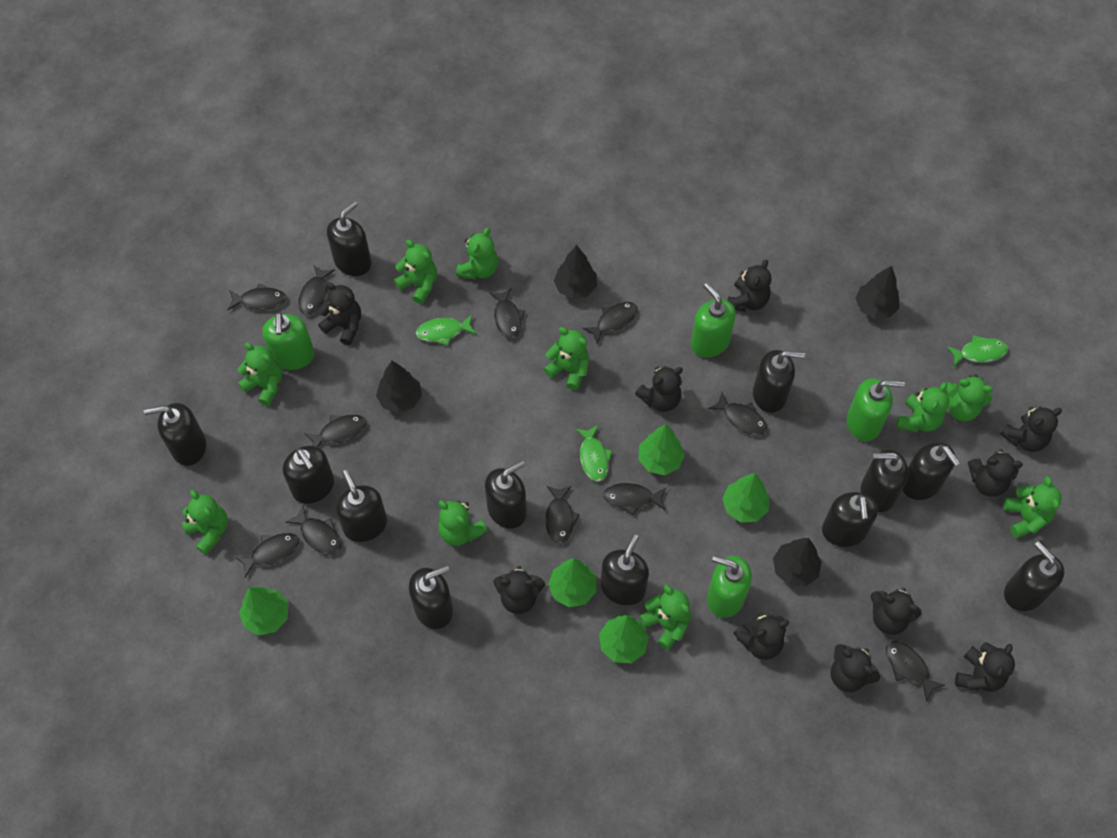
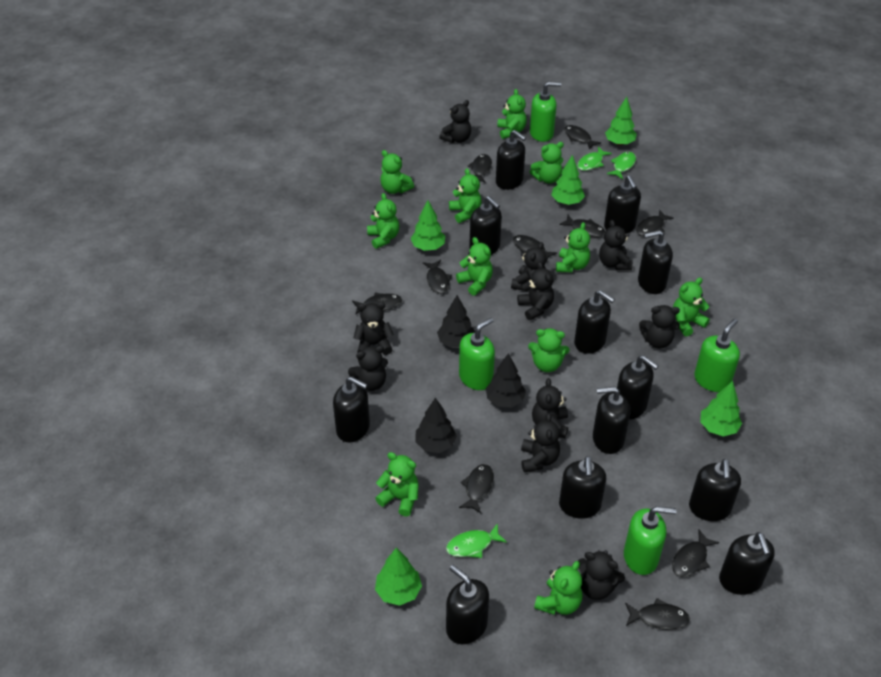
black fish: [227,283,287,310] [236,533,300,578] [285,505,341,555] [298,265,335,315] [304,415,367,447] [489,288,525,339] [545,486,580,544] [583,302,638,344] [603,483,666,516] [708,392,767,436] [886,641,945,702] = 11 -> [352,292,402,315] [423,260,452,294] [459,464,494,513] [468,154,492,183] [513,235,557,262] [559,215,605,237] [564,125,601,150] [625,598,690,630] [636,210,674,236] [672,530,719,577] = 10
black tree: [376,361,422,413] [554,245,597,299] [773,538,822,587] [855,266,899,319] = 4 -> [415,397,457,453] [437,295,475,348] [486,353,526,408] = 3
green teddy bear: [182,490,228,555] [238,343,282,406] [394,240,437,304] [438,500,488,546] [456,227,498,280] [544,327,589,390] [639,585,690,650] [896,382,949,432] [945,375,993,421] [1003,476,1062,538] = 10 -> [367,193,399,249] [375,452,419,517] [380,150,414,194] [449,168,482,223] [456,237,493,296] [497,89,527,139] [528,329,570,372] [530,142,564,184] [534,561,582,615] [556,222,590,272] [673,278,710,337] = 11

